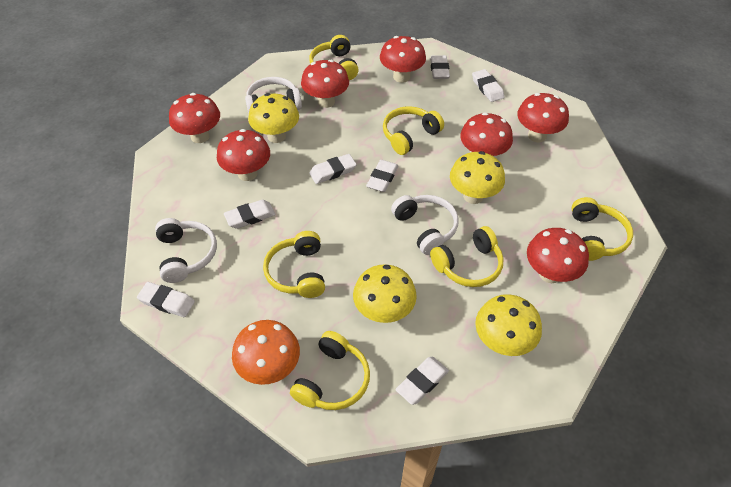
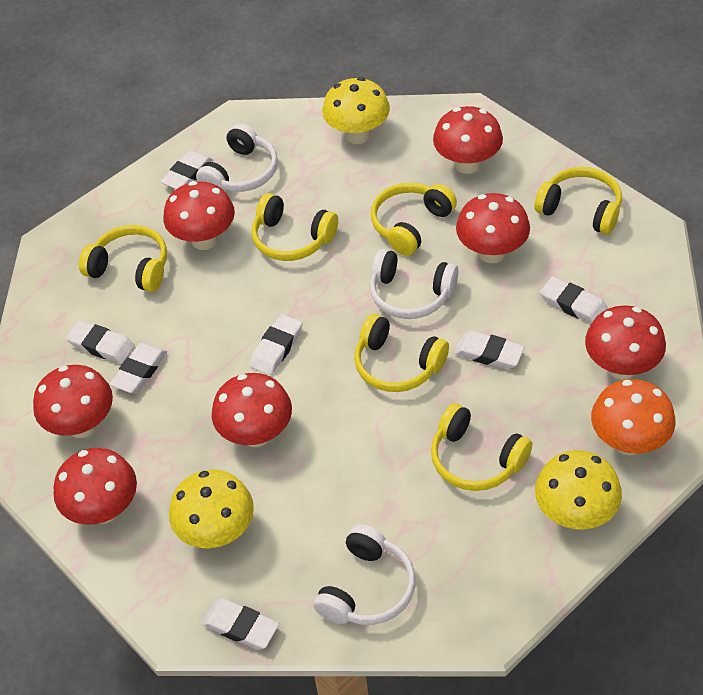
yellow mushroom: [248,93,299,143] [353,264,417,323] [450,151,505,204] [475,294,542,356] = 4 -> [169,470,254,548] [322,77,390,144] [535,450,622,530] = 3

